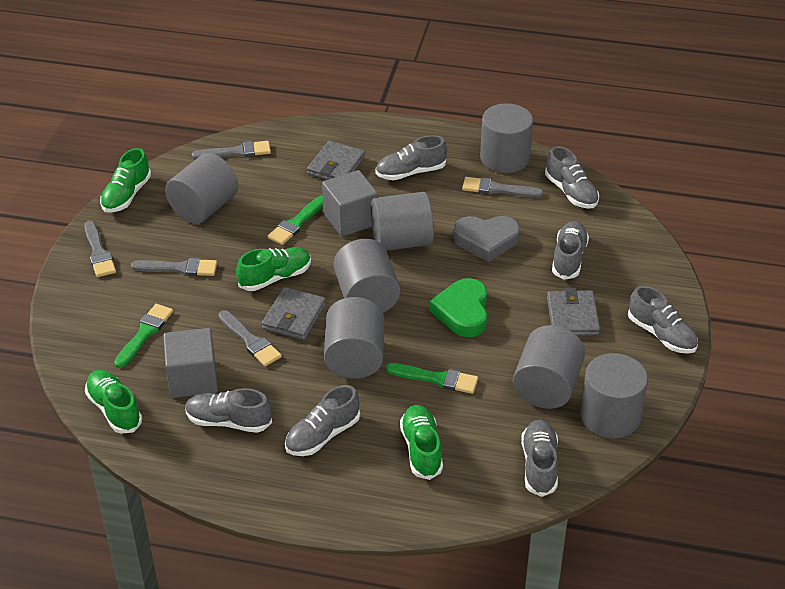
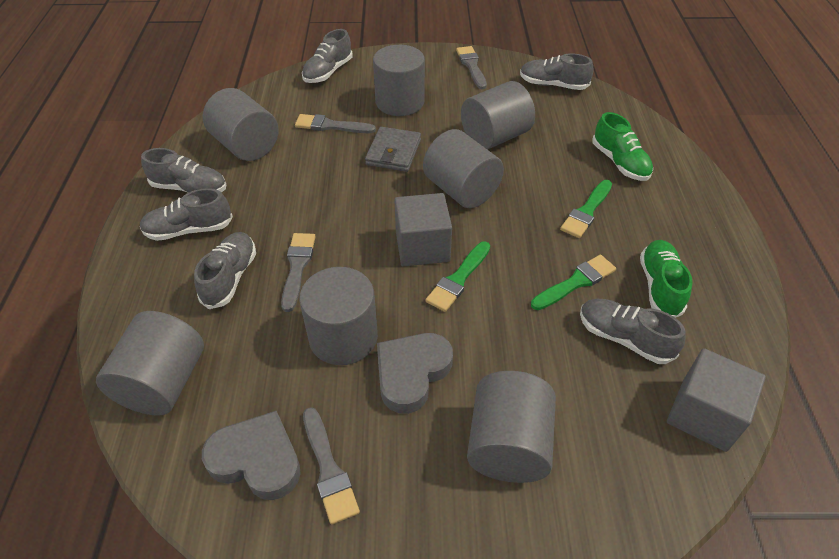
green heart: [430,278,487,337] = 1 -> none = 0
green shoe: [85,370,142,434] [100,148,151,213] [236,247,311,291] [400,405,443,480] = 4 -> [592,112,653,181] [640,240,693,318] = 2
grey brush: [84,221,116,277] [131,258,217,276] [192,141,271,159] [218,310,282,366] [462,177,544,198] = 5 -> [281,233,316,312] [295,114,376,133] [303,407,360,524] [456,46,487,89] = 4
grey heart: [453,216,520,262] = 1 -> [202,411,301,500] [377,333,453,414] = 2
grey shoe: [185,388,272,433] [285,385,360,456] [375,135,447,180] [521,420,558,497] [545,146,599,209] [552,221,589,280] [628,286,698,354] = 7 -> [139,188,233,241] [141,148,226,193] [194,232,256,309] [302,29,353,83] [520,53,594,90] [580,299,686,364] = 6
grey wallet: [262,287,326,340] [307,141,365,180] [547,288,600,336] = 3 -> [365,127,421,172] = 1

